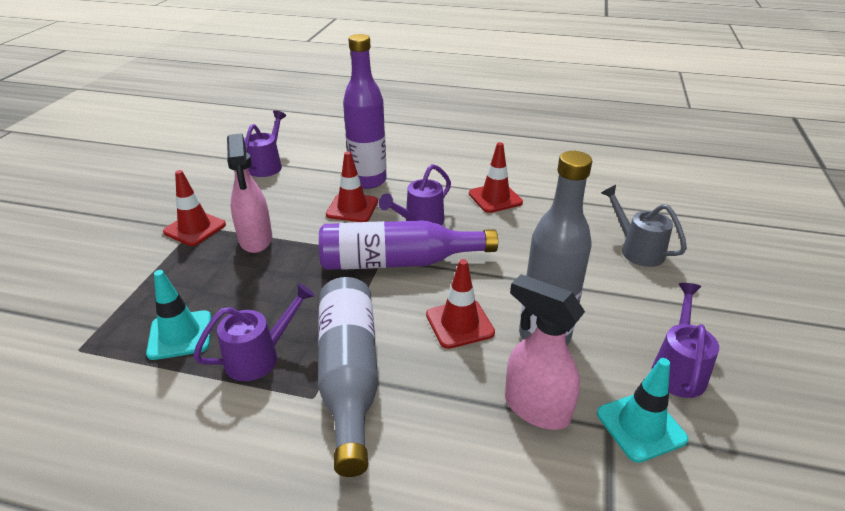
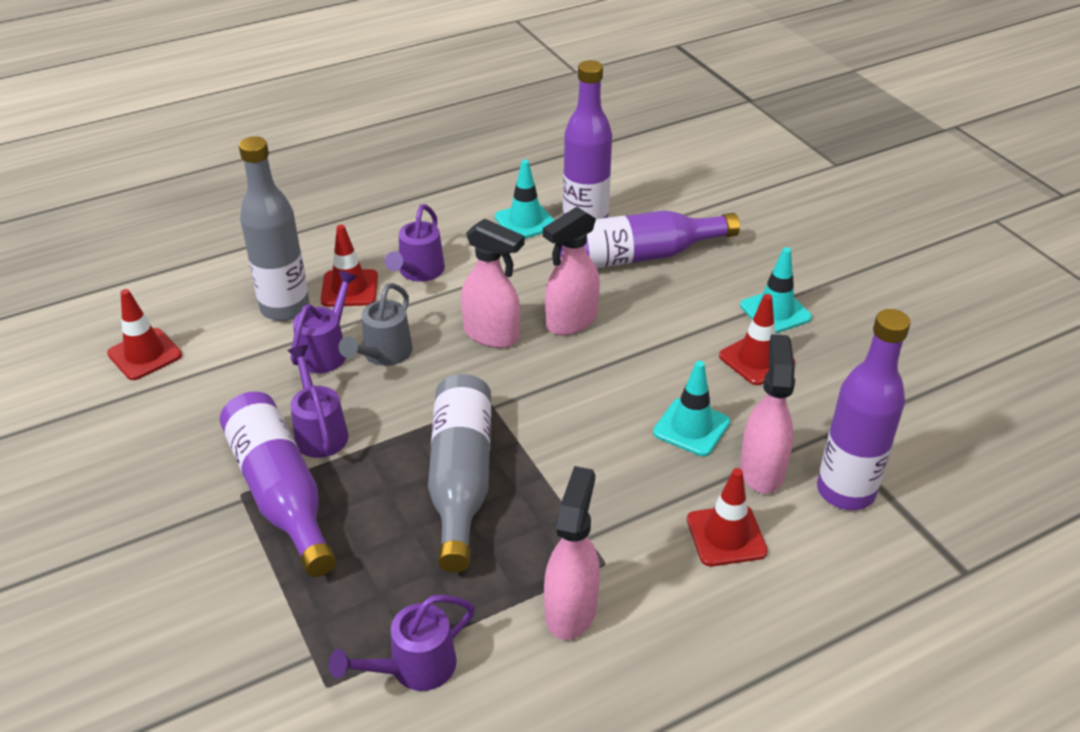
pink spray bottle: [227,133,272,253] [505,274,585,430] = 2 -> [461,218,524,348] [543,207,600,335] [544,466,600,640] [740,334,795,494] = 4
purple bottle: [319,220,498,270] [343,34,387,189] = 2 -> [220,392,336,577] [560,210,740,268] [563,60,612,219] [817,309,911,510] = 4
turquoise traffic cone: [146,270,211,360] [597,358,688,463] = 2 -> [495,160,555,239] [653,361,730,456] [740,247,812,334] = 3

